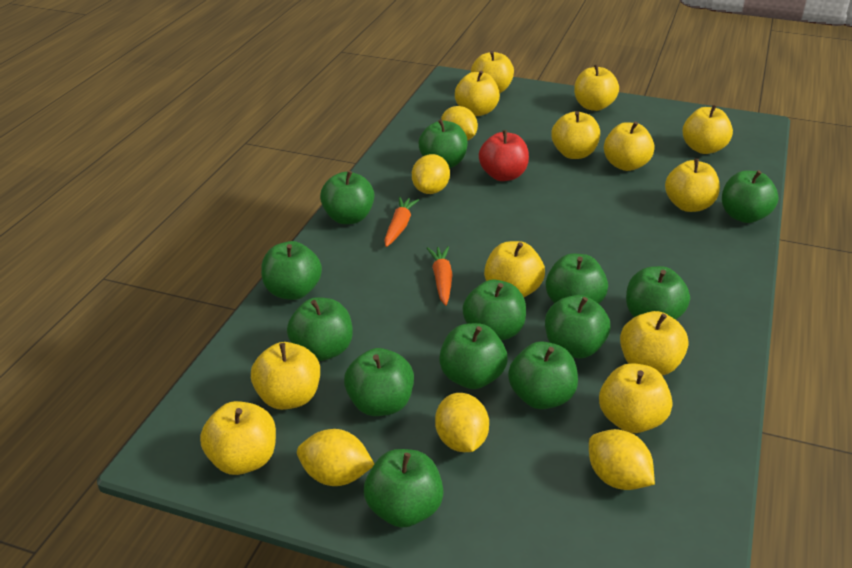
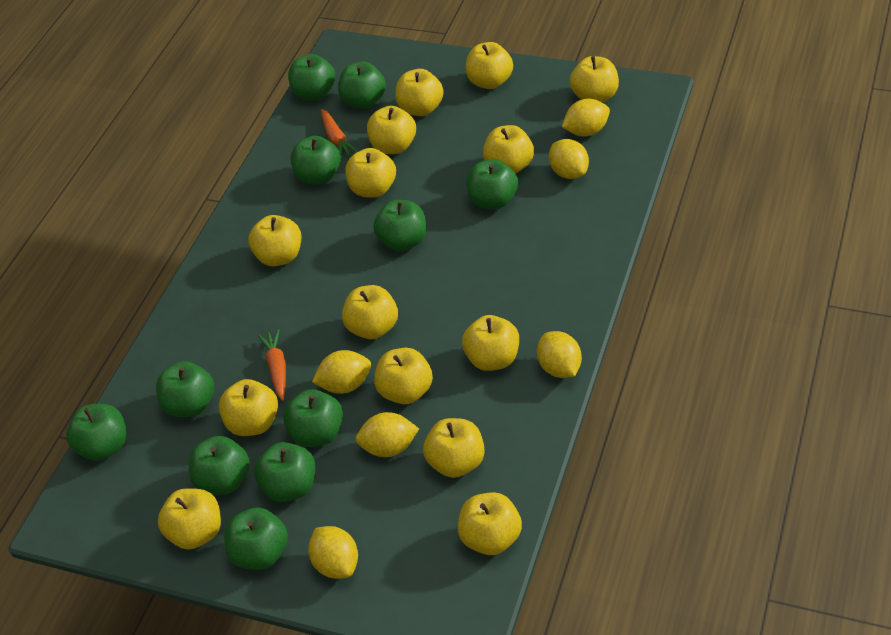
green apple: [261,241,322,300] [287,297,353,361] [320,171,374,224] [344,348,414,416] [364,449,444,528] [418,119,468,168] [439,323,507,389] [463,280,526,341] [508,341,578,409] [545,295,610,358] [546,254,608,304] [626,266,690,320] [722,170,778,223] = 13 -> [66,404,127,461] [156,361,214,417] [188,436,250,495] [224,507,288,570] [254,442,315,502] [283,389,343,447] [288,54,335,101] [290,136,341,185] [338,62,386,109] [374,200,426,251] [466,159,518,209] = 11
red apple: [479,130,529,181] = 1 -> none = 0
yellow apple: [200,401,276,475] [251,342,320,410] [455,71,500,116] [471,51,514,93] [484,241,545,297] [552,111,600,159] [574,64,619,111] [599,363,672,433] [604,122,655,171] [620,311,689,376] [665,159,720,212] [682,105,733,154] = 12 -> [158,488,221,550] [219,379,278,436] [248,215,301,267] [342,285,398,339] [345,148,396,198] [367,106,416,154] [374,348,433,404] [395,69,444,116] [423,418,485,478] [458,492,522,555] [462,315,519,371] [466,42,513,89] [483,125,534,174] [570,56,619,102] = 14
yellow lemon: [297,429,374,486] [412,154,450,194] [435,393,489,452] [441,106,478,141] [589,429,655,490] = 5 -> [308,526,358,579] [312,350,371,394] [355,412,419,457] [537,331,582,378] [549,139,589,179] [562,99,610,136] = 6

